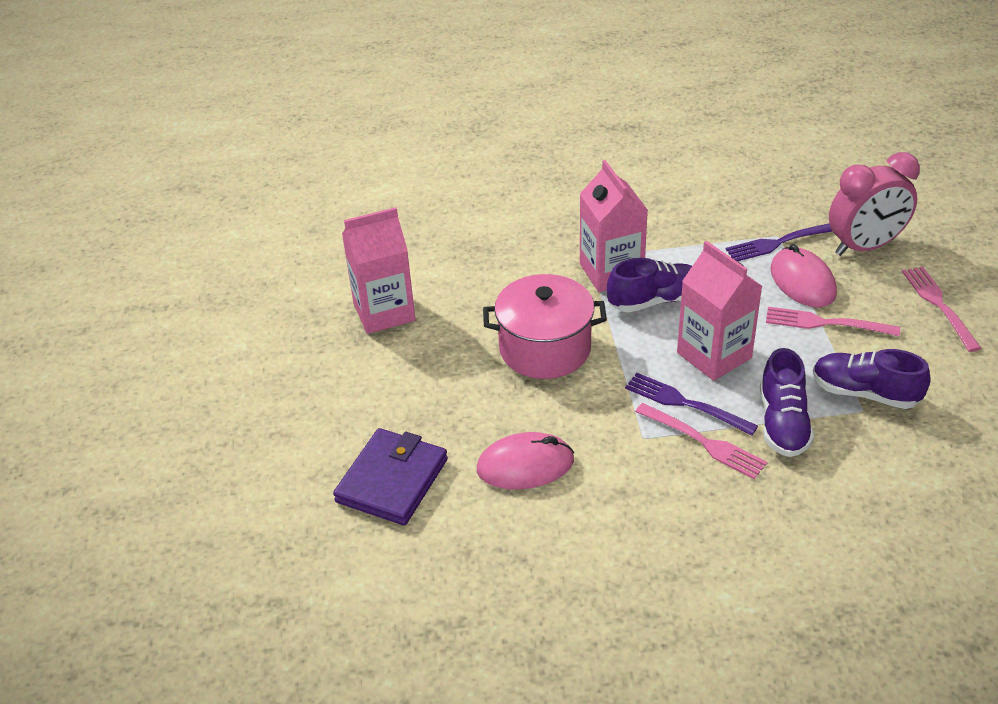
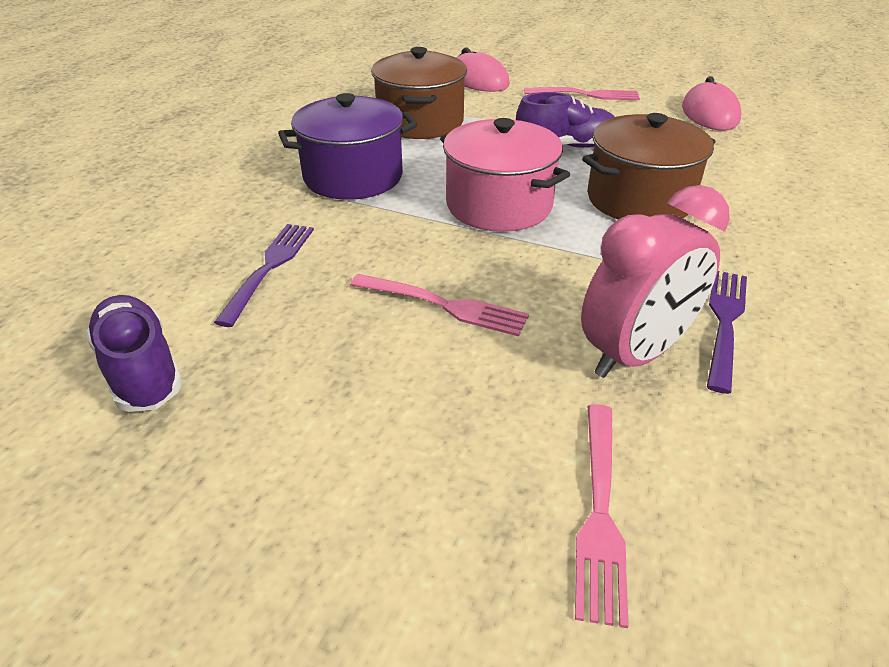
brown pot: none = 0 -> [371,47,467,139] [582,113,716,219] = 2
pink carton: [342,207,415,334] [580,160,648,292] [677,241,762,381] = 3 -> none = 0
purple pot: none = 0 -> [278,93,417,200] = 1
purple shoe: [607,258,692,313] [760,348,814,457] [813,349,931,409] = 3 -> [86,295,183,412] [516,92,615,148] = 2
purple wallet: [333,428,448,525] = 1 -> none = 0

